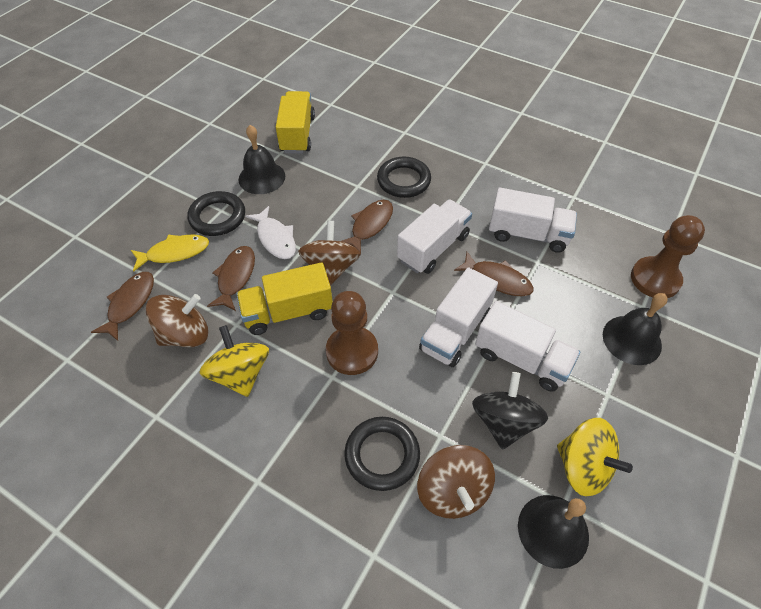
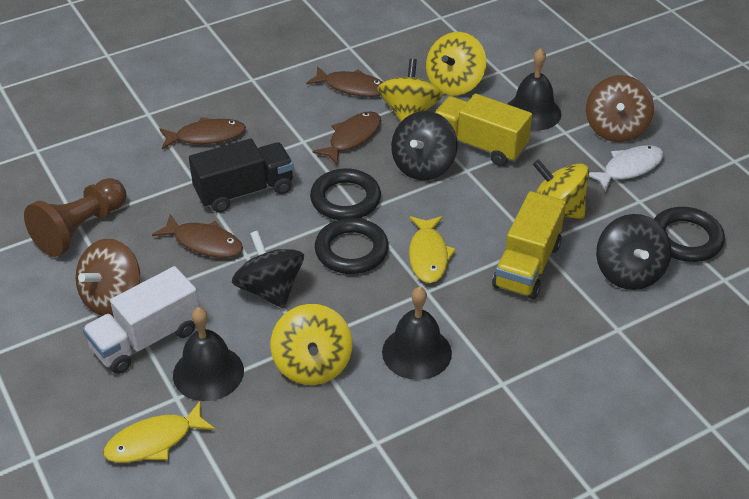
black spinning top: [472,372,548,450] = 1 -> [232,230,304,308] [391,111,458,180] [596,214,671,290] = 3
black truck: none = 0 -> [189,139,294,213] = 1
brown pawn: [326,291,378,375] [631,215,705,298] = 2 -> [24,178,126,257] = 1
brown spinning top: [146,294,208,347] [298,221,361,286] [417,445,495,519] = 3 -> [76,238,141,316] [586,75,654,142] = 2
white truck: [397,199,472,274] [419,267,498,367] [475,301,580,392] [489,188,577,253] = 4 -> [83,266,199,374] = 1
yellow fish: [131,234,209,272] = 1 -> [103,401,215,463] [409,216,456,283] = 2
yellow spinning top: [199,325,269,397] [557,418,633,496] = 2 -> [270,304,353,385] [377,59,443,121] [426,32,486,96] [533,159,589,219] = 4

